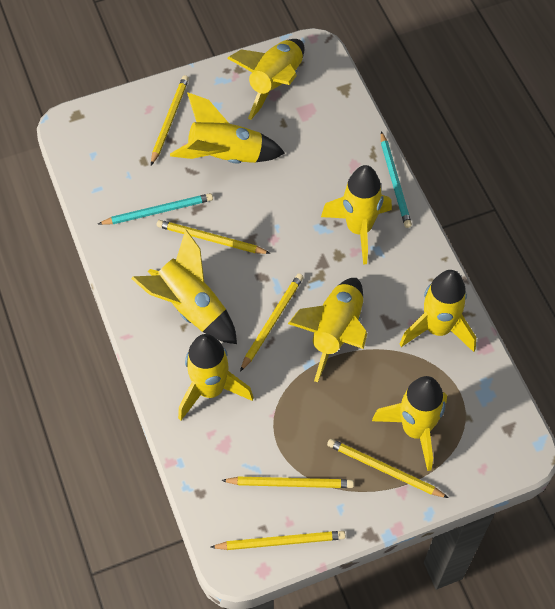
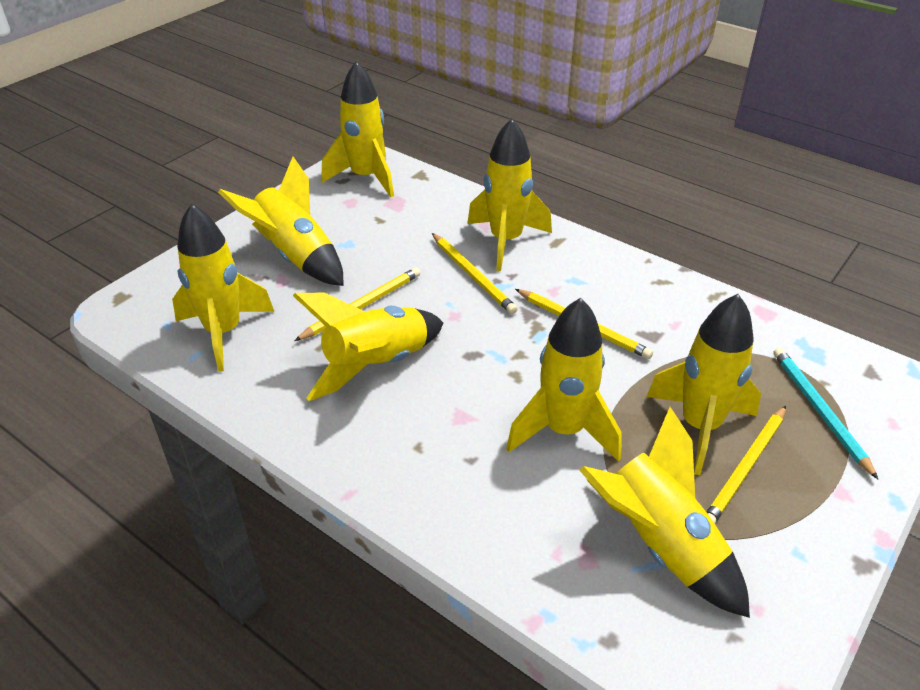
turquoise pencil: [98,193,213,225] [381,131,412,228] = 2 -> [773,348,878,479] = 1
yellow pencil: [151,75,189,165] [157,220,271,254] [210,531,346,550] [221,477,354,488] [240,273,304,372] [327,439,448,498] = 6 -> [294,267,420,341] [432,233,518,314] [515,289,653,359] [706,406,786,524] = 4

